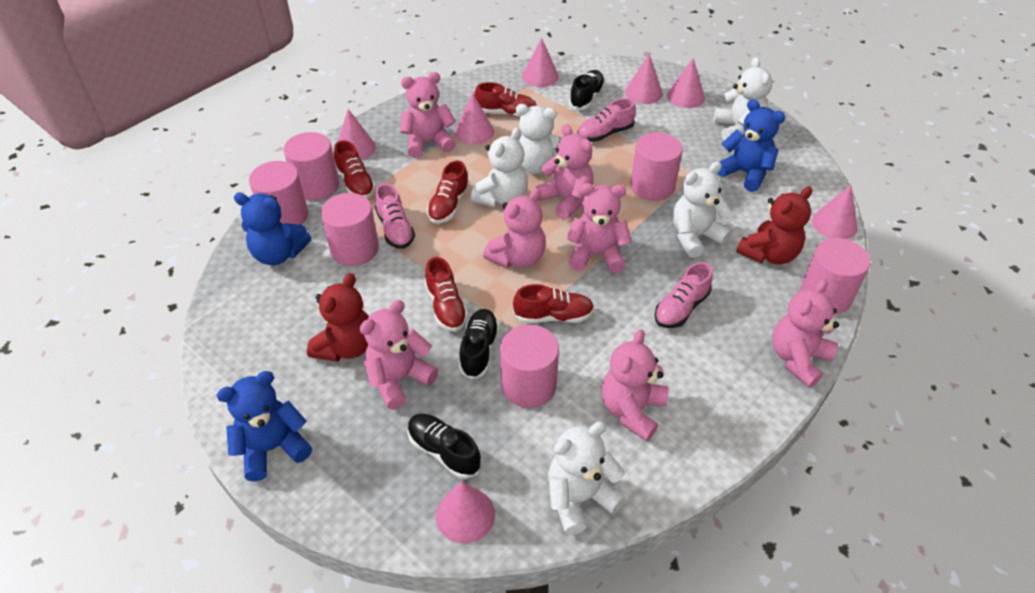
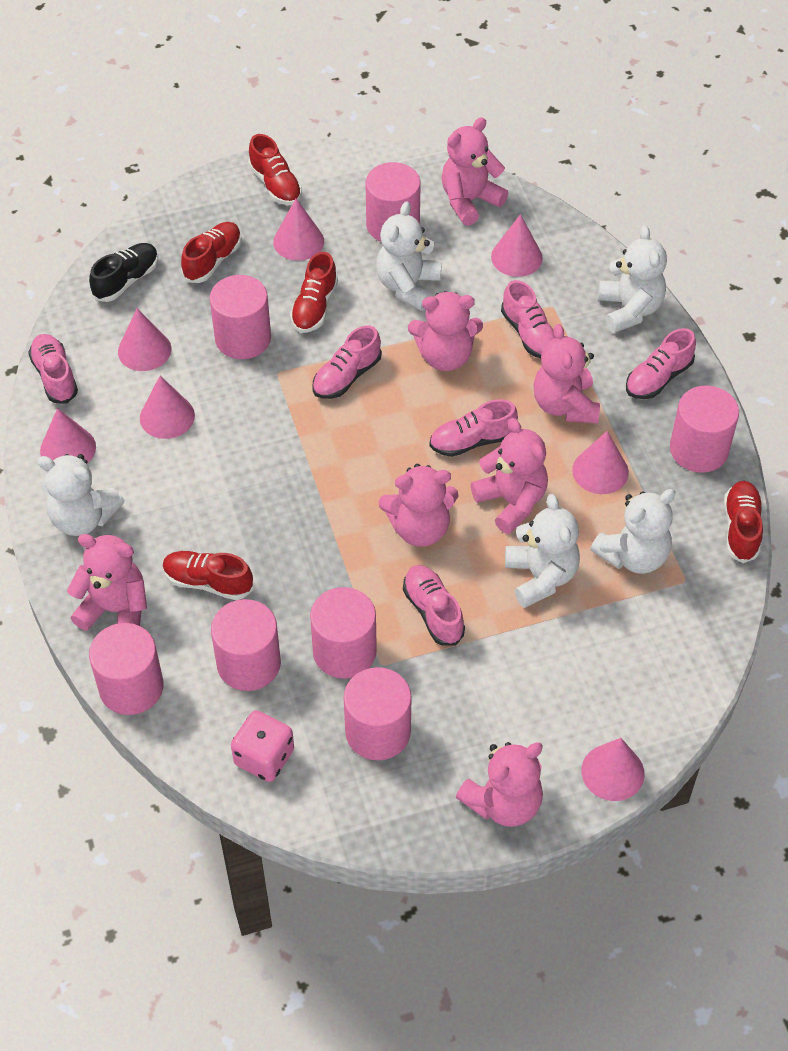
black shoe: [407,414,482,479] [459,309,499,380] [569,70,605,110] = 3 -> [89,243,158,302] = 1
blue teddy bear: [216,371,312,482] [234,193,311,265] [717,99,785,192] = 3 -> none = 0
pink cylinder: [249,161,308,225] [284,132,339,201] [321,193,379,266] [500,325,559,408] [630,132,683,201] [800,238,870,315] = 6 -> [89,623,164,715] [210,275,271,359] [211,599,281,691] [310,587,377,679] [344,667,411,760] [366,162,420,242] [670,385,739,473] = 7
pink dice: none = 0 -> [231,710,294,782] = 1
pink shoe: [375,183,415,249] [577,98,636,142] [654,262,713,328] = 3 -> [28,334,78,404] [312,325,382,399] [403,565,465,646] [429,399,518,457] [501,280,555,358] [626,328,696,399] = 6
red teddy bear: [307,273,369,362] [736,186,812,265] = 2 -> none = 0

